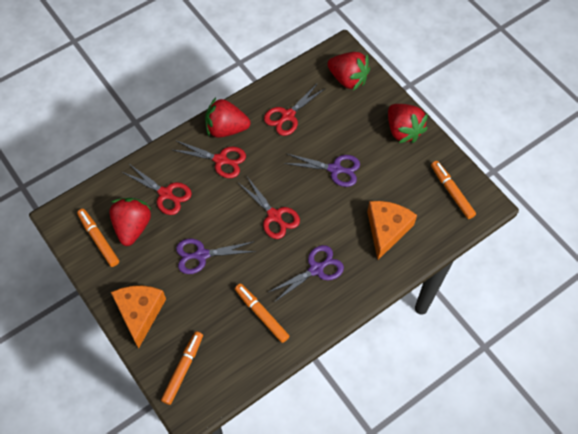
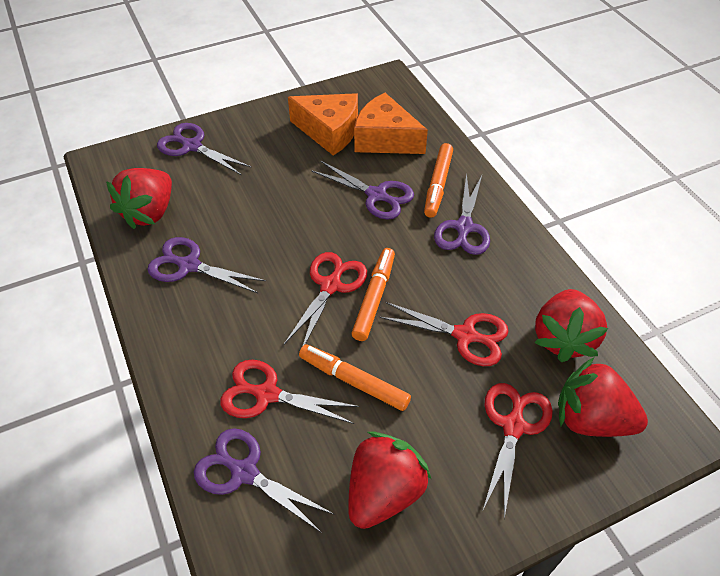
orange marker: [77,209,119,267] [161,331,203,405] [235,284,289,343] [431,161,476,219] = 4 -> [299,344,411,411] [351,248,395,341] [424,143,453,218] = 3
purple scissors: [176,239,256,274] [267,245,344,302] [284,153,360,187] = 3 -> [147,237,266,293] [157,123,252,175] [194,428,335,533] [311,161,414,219] [434,173,490,255] = 5

